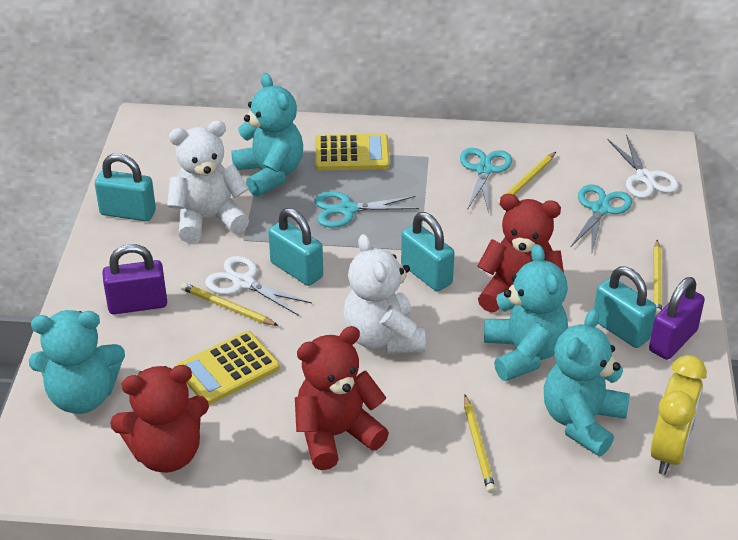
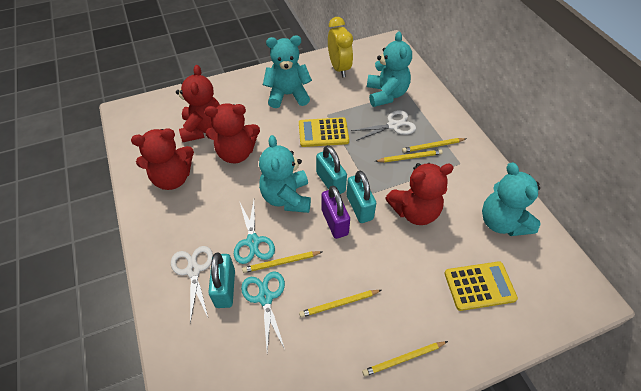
purple padlock: [102,244,167,314] [649,277,705,360] = 2 -> [321,185,350,239] = 1
red teddy bear: [110,365,209,473] [295,326,389,470] [477,194,564,313] = 3 -> [131,128,194,190] [176,65,220,142] [205,103,260,163] [385,163,454,225] = 4
turquoise padlock: [95,154,156,221] [268,208,323,286] [401,212,454,291] [594,267,657,348] = 4 -> [208,252,235,308] [316,145,347,194] [347,171,376,223] = 3
turquoise scissors: [315,191,419,228] [460,148,512,213] [570,185,632,252] = 3 -> [234,200,275,264] [241,271,285,352] = 2
white teddy bear: [167,120,249,243] [343,234,426,354] = 2 -> none = 0
yellow pencil: [181,283,279,326] [464,395,496,493] [498,152,556,205] [653,240,662,316] = 4 -> [242,251,322,273] [299,290,382,318] [362,341,448,376] [375,150,443,163] [402,138,466,153] = 5

